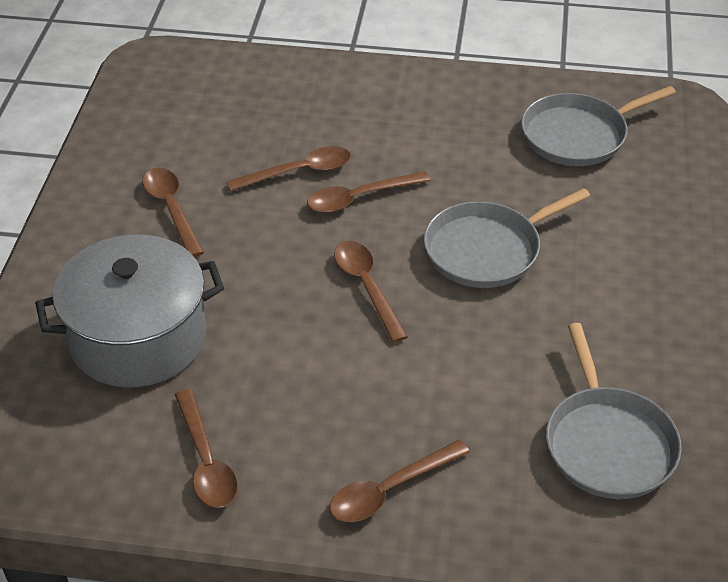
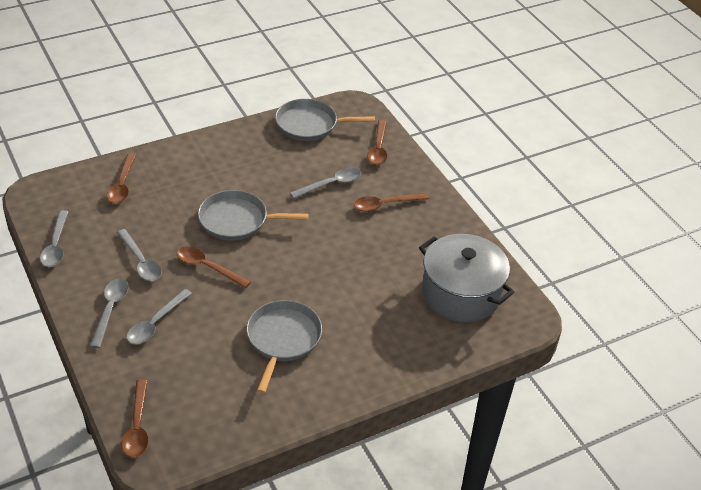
brown spoon: [143,168,204,257] [175,389,238,508] [226,146,351,191] [307,171,431,213] [330,440,470,522] [334,241,408,343] = 6 -> [107,154,136,204] [122,380,148,458] [177,246,251,288] [354,193,429,212] [367,120,387,165] = 5
grey spoon: none = 0 -> [40,210,68,267] [90,278,128,348] [117,229,162,281] [127,289,192,344] [290,167,361,199] = 5

